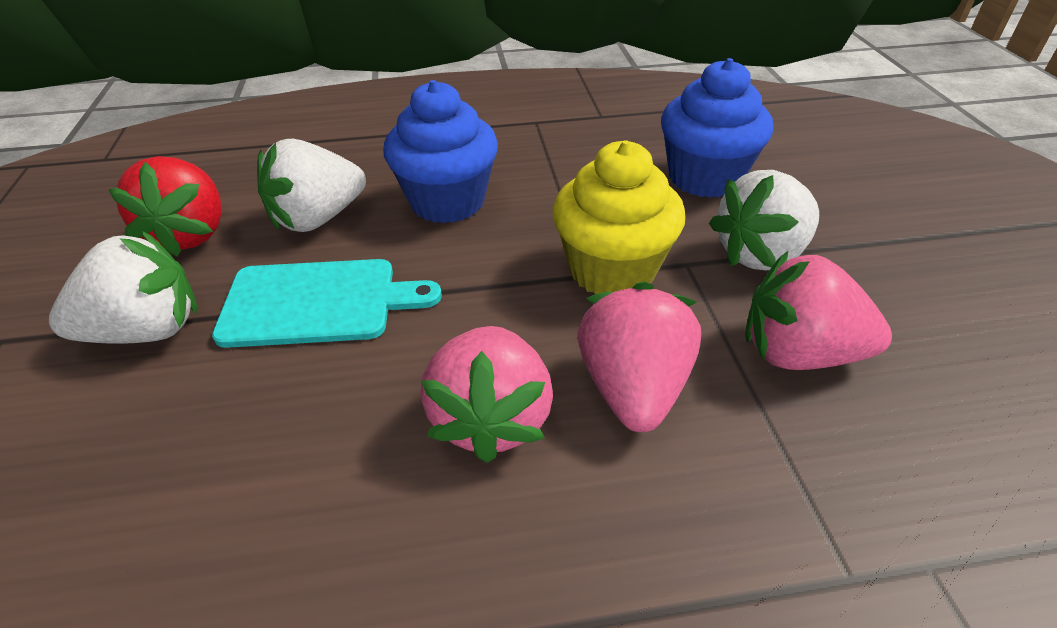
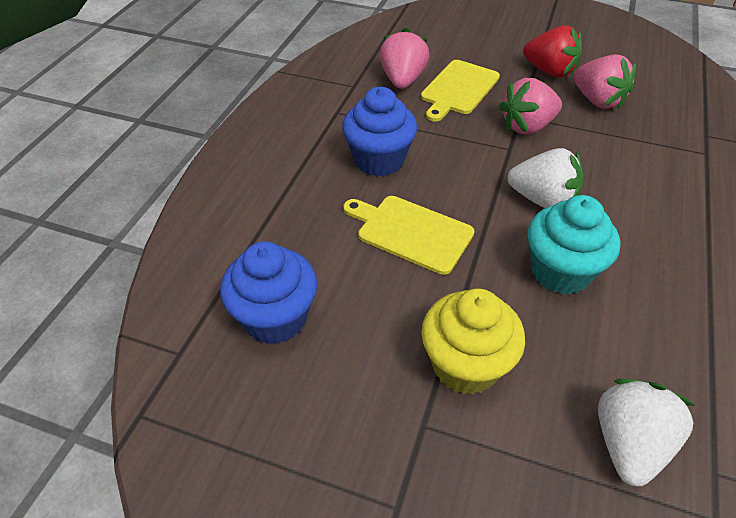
turquoise cupcake: none = 0 -> [528,195,620,294] = 1
turquoise cutting board: [212,259,442,348] = 1 -> none = 0
white strawberry: [49,232,198,344] [257,139,366,232] [709,170,819,271] = 3 -> [507,148,583,208] [598,379,695,486] = 2
yellow cutting board: none = 0 -> [343,196,475,275] [421,60,500,122] = 2

